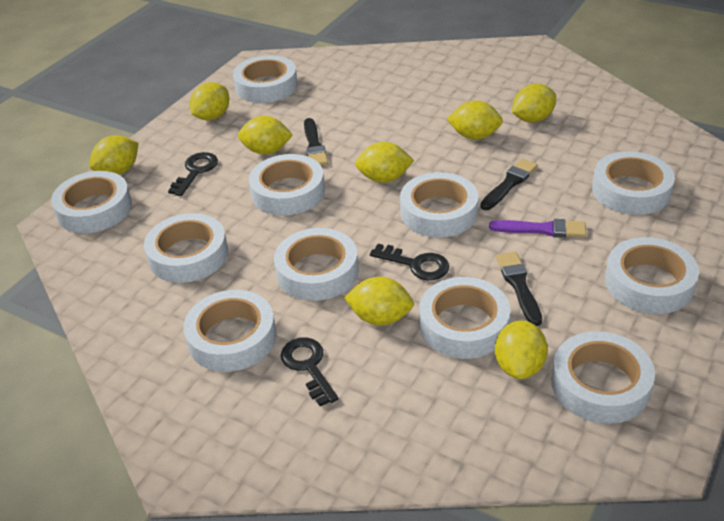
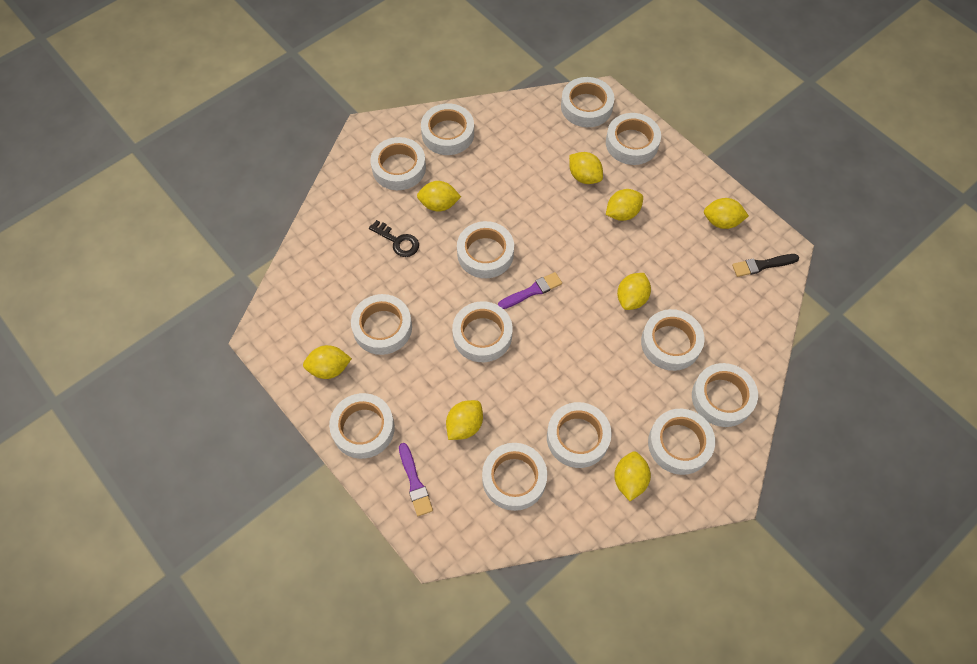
black brush: [304,118,328,165] [480,158,538,210] [496,252,542,326] = 3 -> [732,254,799,277] = 1
black key: [168,152,218,196] [281,337,339,406] [370,244,449,280] = 3 -> [369,220,419,257] = 1
purple brush: [489,219,586,237] = 1 -> [399,443,433,516] [498,272,562,309] = 2
white tape: [51,171,132,233] [144,213,228,283] [184,290,277,372] [233,55,298,103] [249,154,325,215] [274,228,359,301] [400,172,479,237] [419,277,510,359] [551,331,655,424] [592,151,675,215] [605,237,699,314] = 11 -> [329,393,395,459] [351,294,412,355] [370,137,426,190] [421,104,474,155] [452,301,513,362] [457,221,514,278] [482,443,547,511] [547,402,612,468] [561,77,614,127] [606,113,661,165] [641,309,705,371] [648,409,715,475] [692,363,758,427] = 13

